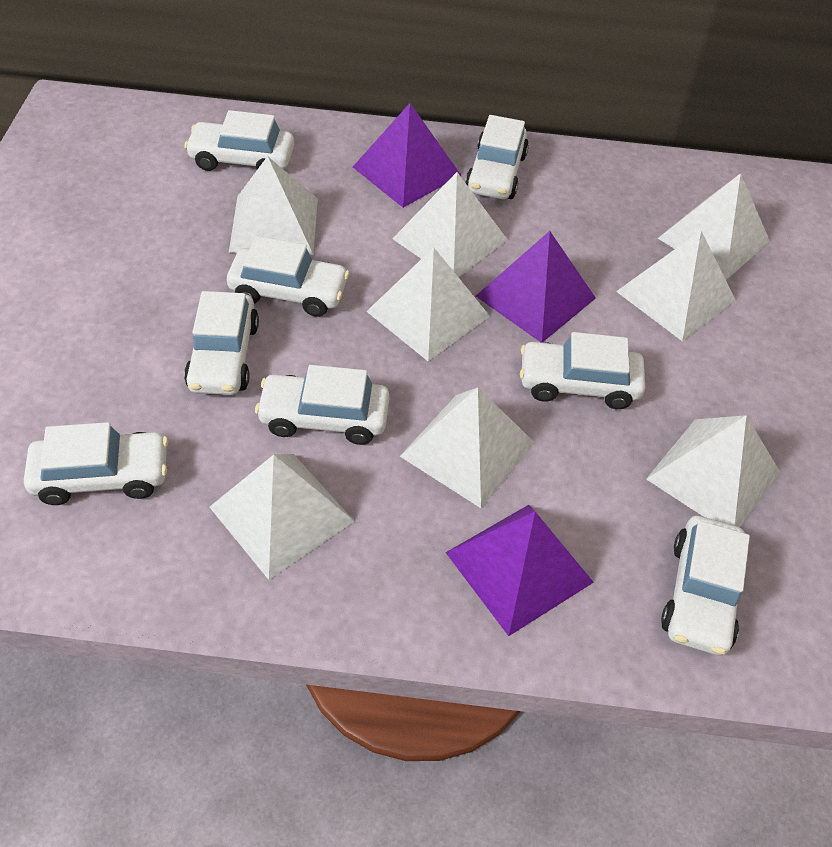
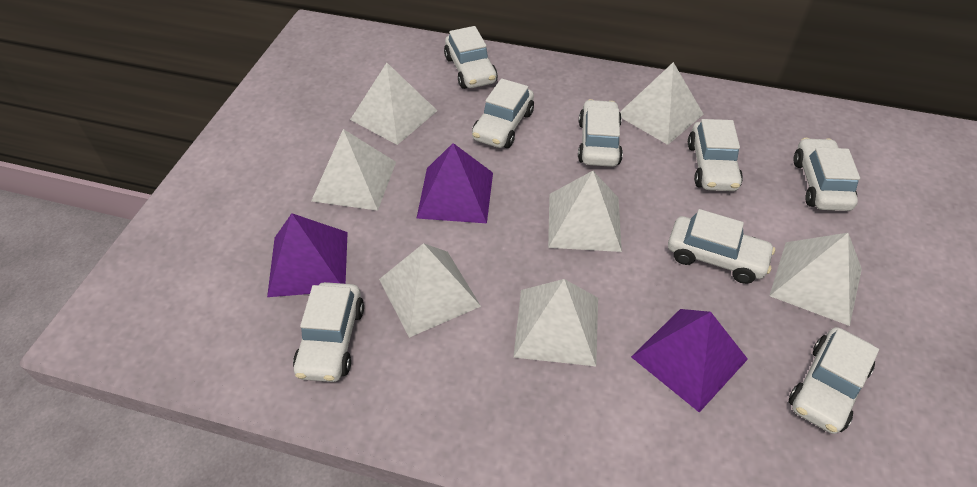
white pyramid: [210,454,354,580] [229,156,318,255] [366,248,490,361] [392,172,508,277] [400,387,535,508] [616,231,736,341] [646,415,780,528] [658,173,770,280] = 8 -> [311,129,396,211] [350,63,438,145] [379,243,481,338] [513,279,598,366] [548,171,622,252] [620,62,703,145] [769,233,862,326] = 7

